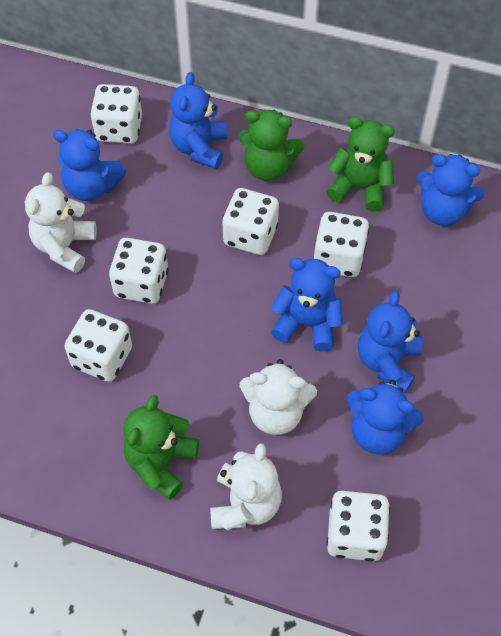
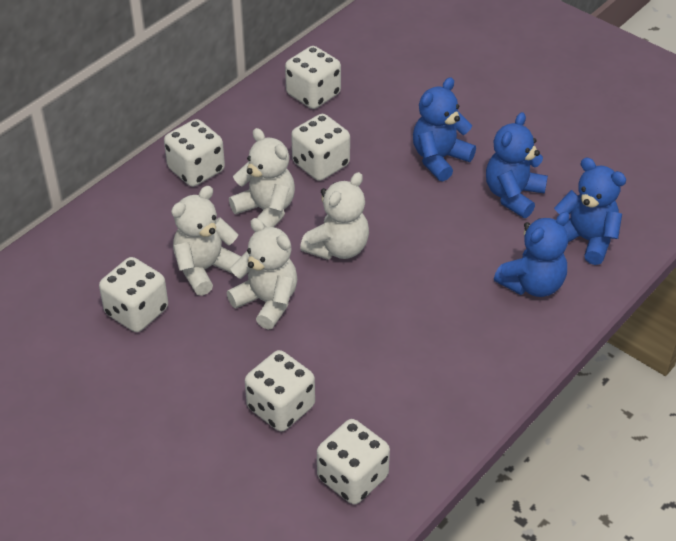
blue teddy bear: [53,129,126,201] [169,72,227,169] [271,258,343,351] [347,380,424,455] [358,291,423,393] [417,154,485,226] = 6 -> [413,77,476,181] [486,112,548,218] [494,212,570,297] [554,158,626,265] = 4
green teddy bear: [123,395,199,500] [239,109,304,181] [327,117,395,212] = 3 -> none = 0
white teddy bear: [25,172,97,273] [210,443,282,530] [240,359,317,435] = 3 -> [171,186,241,296] [227,218,297,330] [229,128,295,228] [300,172,369,260] = 4

